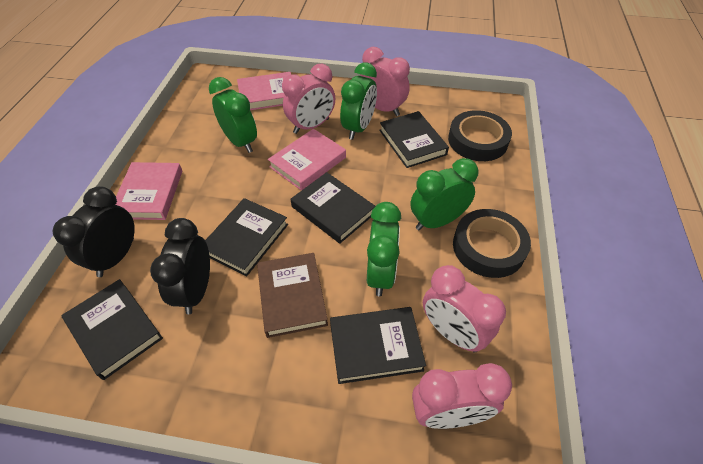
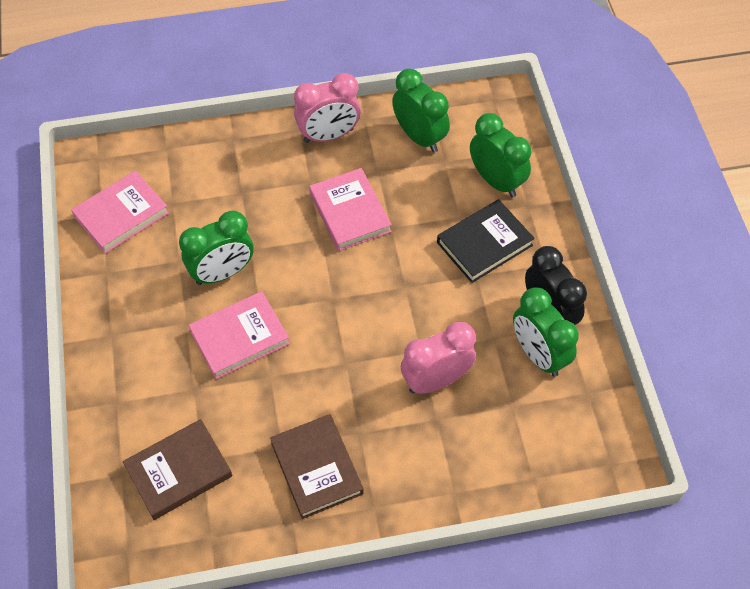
black book: [61,279,163,380] [205,198,288,277] [291,172,375,243] [330,307,426,384] [379,111,449,168] = 5 -> [437,199,535,283] = 1
black clock: [53,186,135,277] [150,218,210,315] = 2 -> [525,246,587,325] = 1
black tape: [448,110,512,161] [453,209,531,278] = 2 -> none = 0
brown book: [257,253,328,338] = 1 -> [123,419,232,520] [270,414,364,519] = 2
pink clock: [282,64,335,134] [360,47,410,116] [412,363,512,429] [423,265,506,352] = 4 -> [294,73,361,143] [401,321,476,394] = 2

